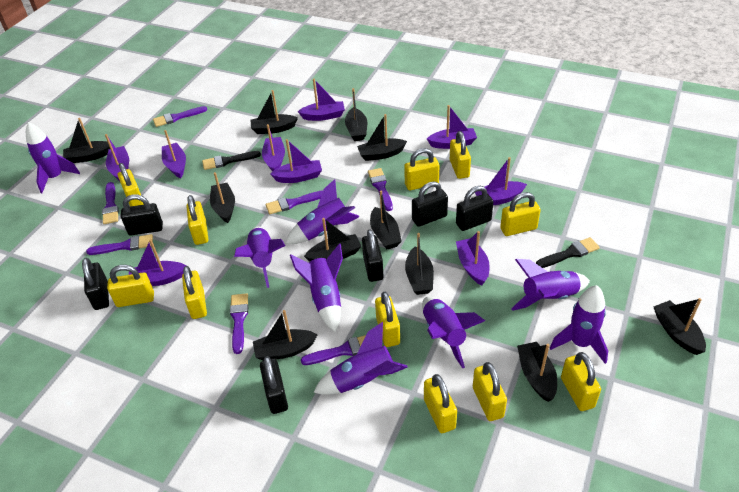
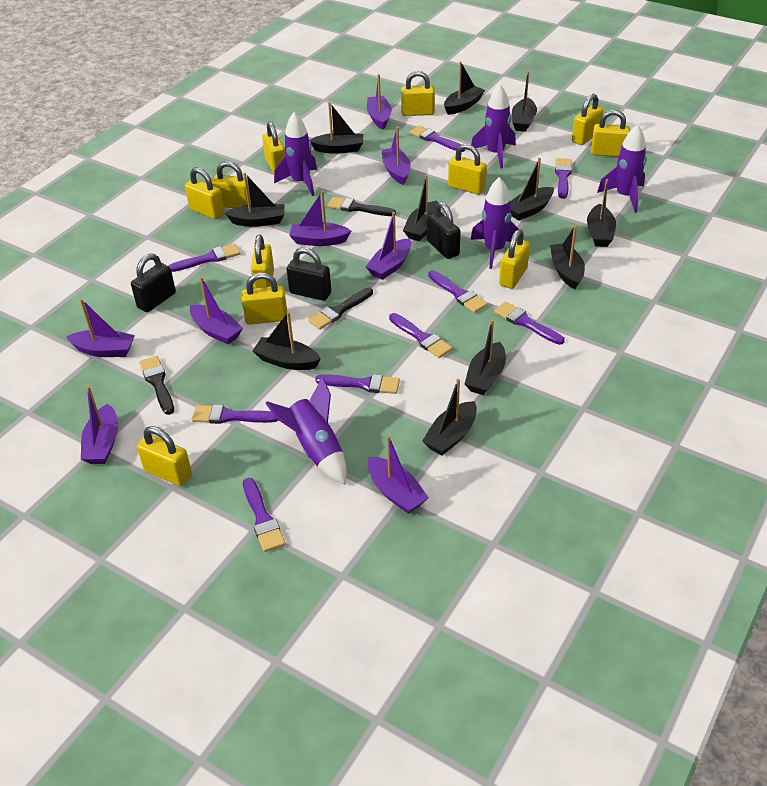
black brush: [202,151,261,170] [536,237,600,268] = 2 -> [139,356,174,415] [308,288,373,330] [327,197,396,216] = 3
black padlock: [82,258,109,310] [121,194,163,235] [260,356,288,414] [362,229,384,282] [412,181,448,227] [456,186,493,231] = 6 -> [131,254,176,312] [287,247,331,301] [427,202,461,259] = 3
purple boat: [105,134,129,181] [129,239,186,286] [162,130,186,178] [262,124,285,172] [270,139,322,183] [298,79,345,121] [427,105,477,149] [456,231,490,285] [475,157,527,205] = 9 -> [66,299,135,357] [81,386,118,464] [190,277,243,344] [289,191,351,246] [366,212,412,280] [367,74,392,130] [368,435,429,514] [381,127,411,185] = 8
purple brush: [86,234,153,255] [102,182,119,224] [153,106,207,127] [230,293,248,354] [266,190,323,214] [301,335,366,365] [368,168,393,211] = 7 -> [168,243,241,272] [192,405,278,424] [243,478,286,552] [315,374,400,394] [389,313,452,358] [410,125,465,152] [428,270,488,313] [494,302,565,345] [555,158,572,199] = 9
purple rocket: [26,122,80,193] [234,227,285,288] [285,179,359,244] [290,243,343,332] [313,322,408,395] [422,297,485,368] [511,259,590,311] [550,285,608,364] = 8 -> [265,377,347,485] [274,112,317,196] [471,84,516,169] [471,177,518,269] [597,124,647,213] = 5

